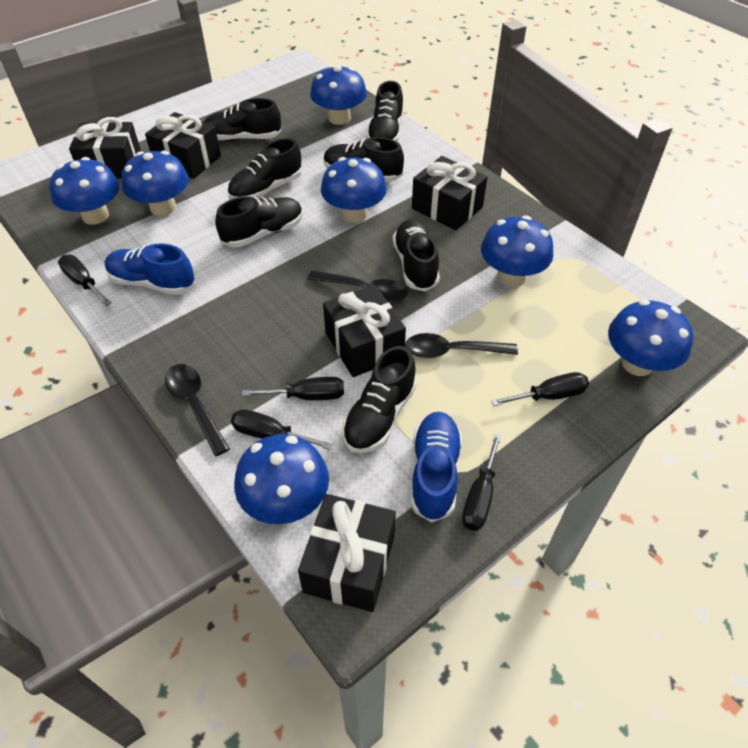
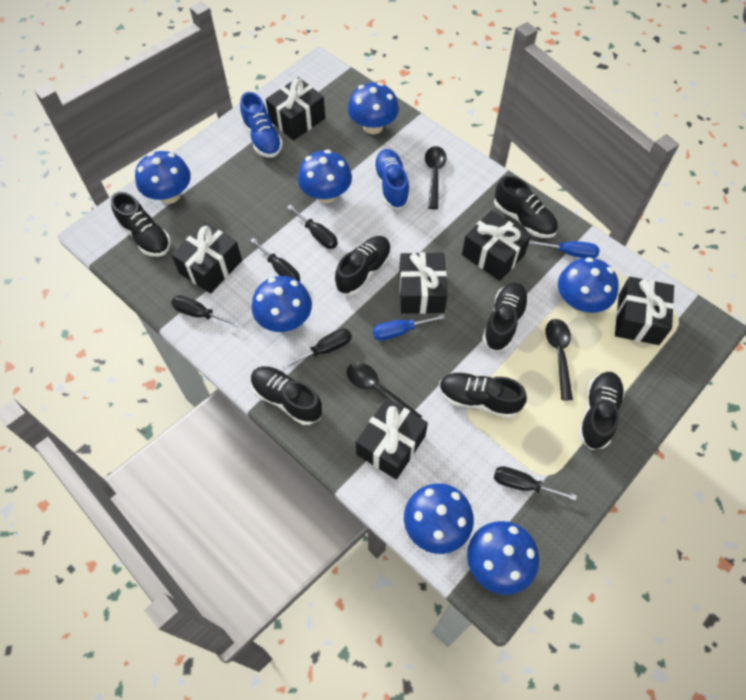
black gift: [69,117,141,179] [145,112,221,179] [298,494,396,612] [323,285,406,377] [412,156,487,230] = 5 -> [171,222,242,294] [266,77,325,140] [356,398,428,480] [399,252,448,314] [462,210,531,281] [615,277,674,345] = 6
blue screwdriver: none = 0 -> [373,314,445,341] [529,240,600,258] = 2

